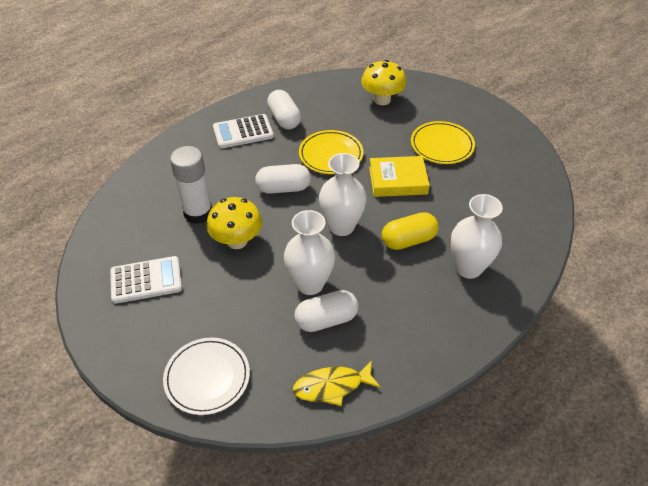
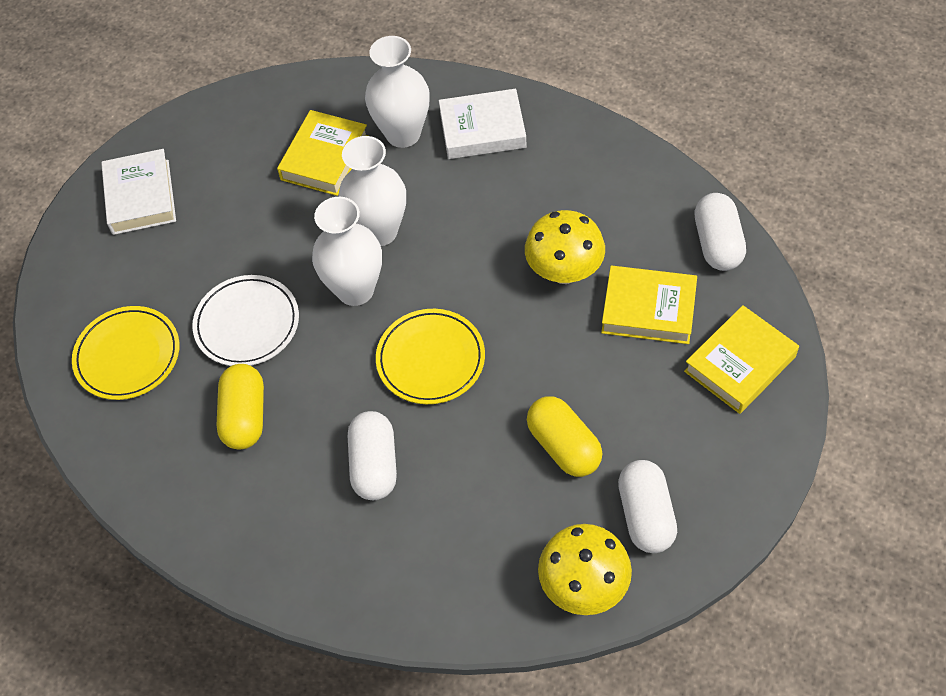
white book: none = 0 -> [101,149,176,235] [439,89,527,159] = 2
white calculator: [110,256,182,304] [213,114,274,149] = 2 -> none = 0
white glue stick: [170,146,212,224] = 1 -> none = 0
yellow book: [369,156,430,197] = 1 -> [277,110,368,196] [601,266,697,344] [684,305,799,414] = 3
yellow capsule: [382,212,439,250] = 1 -> [217,364,264,449] [527,396,602,477] = 2
yellow fish: [293,360,381,406] = 1 -> none = 0

